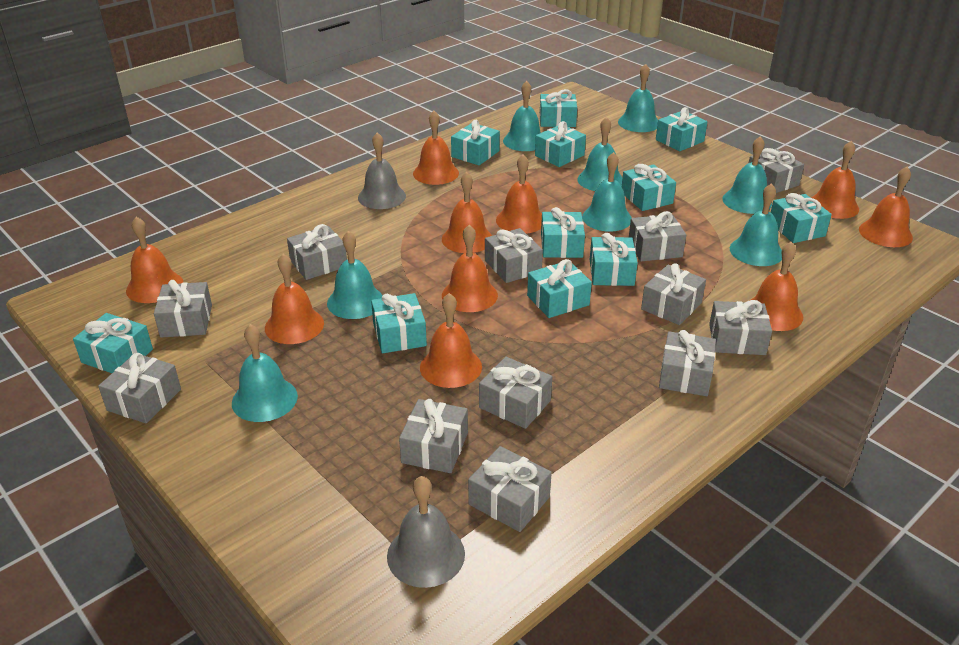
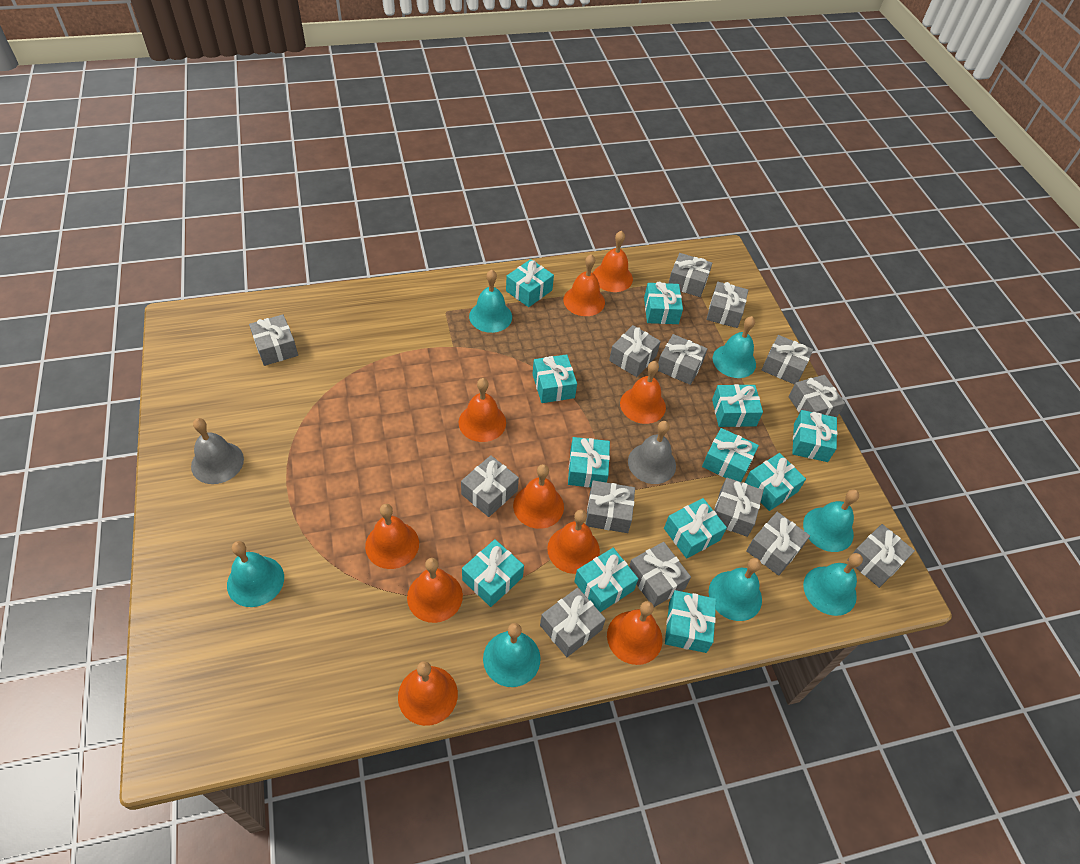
grey gift: [98,353,181,424] [154,280,212,338] [287,224,347,280] [399,399,468,473] [468,446,552,532] [479,357,552,429] [485,228,543,283] [629,211,686,261] [641,263,706,325] [659,330,716,396] [709,300,772,355] [749,148,804,193] = 12 -> [249,314,298,366] [461,455,519,517] [540,588,606,657] [586,480,635,533] [609,325,661,377] [629,542,691,607] [658,334,708,385] [669,253,712,297] [706,282,748,328] [714,478,764,537] [746,512,810,576] [762,335,813,385] [789,375,845,417] [847,524,915,588] = 14
turquoise bell: [232,324,298,422] [327,231,383,319] [503,81,541,151] [577,117,623,191] [582,152,632,232] [618,64,658,132] [722,136,772,214] [730,183,782,266] = 8 -> [227,541,284,607] [469,270,512,333] [483,623,541,687] [709,558,762,621] [713,316,756,378] [803,489,859,552] [803,553,863,616] = 7
turquoise gift: [73,313,153,373] [371,293,427,353] [451,120,500,165] [527,259,592,318] [535,121,586,167] [540,89,577,127] [541,207,585,258] [590,233,638,286] [622,164,676,211] [656,107,708,151] [771,193,832,243] = 11 -> [462,539,524,607] [506,259,554,307] [533,354,577,403] [568,437,610,487] [574,548,638,612] [644,282,683,324] [664,498,727,559] [665,590,716,653] [702,428,759,482] [712,384,763,427] [745,453,806,511] [792,410,837,462] = 12

